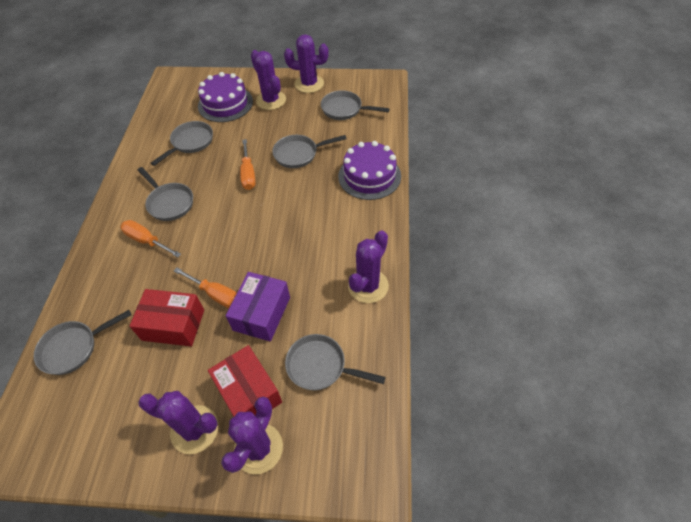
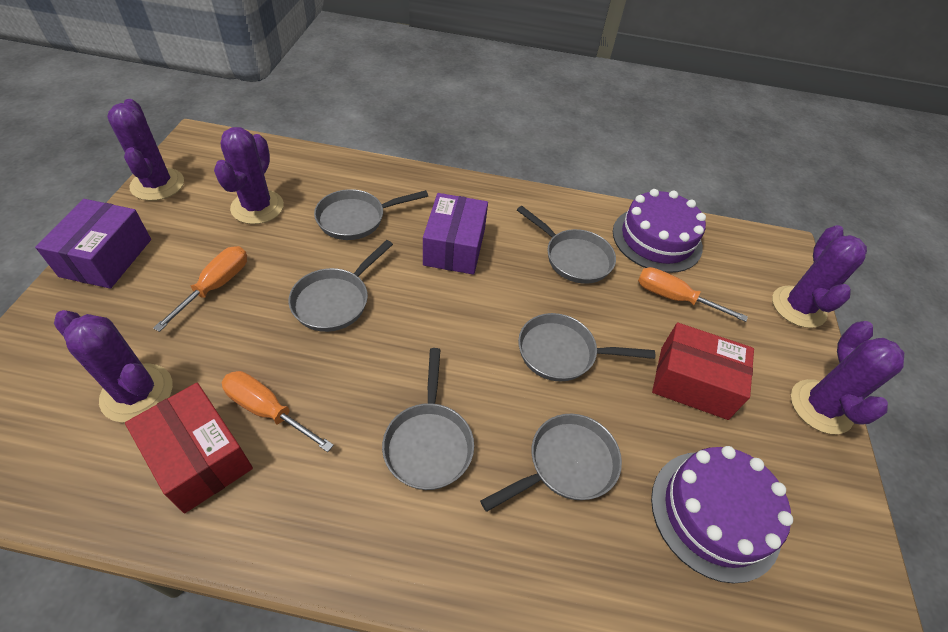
purple box: [226,272,290,342] = 1 -> [35,199,151,288] [423,193,488,275] = 2

